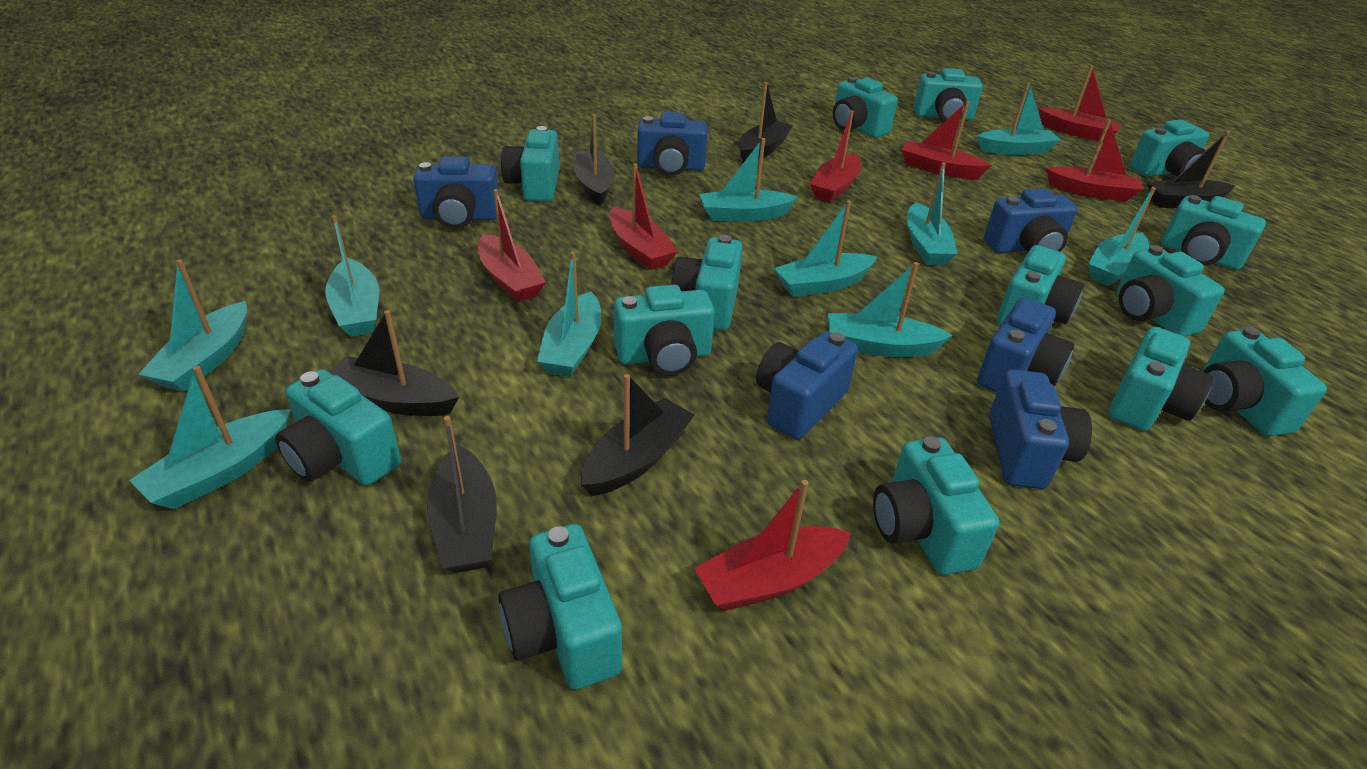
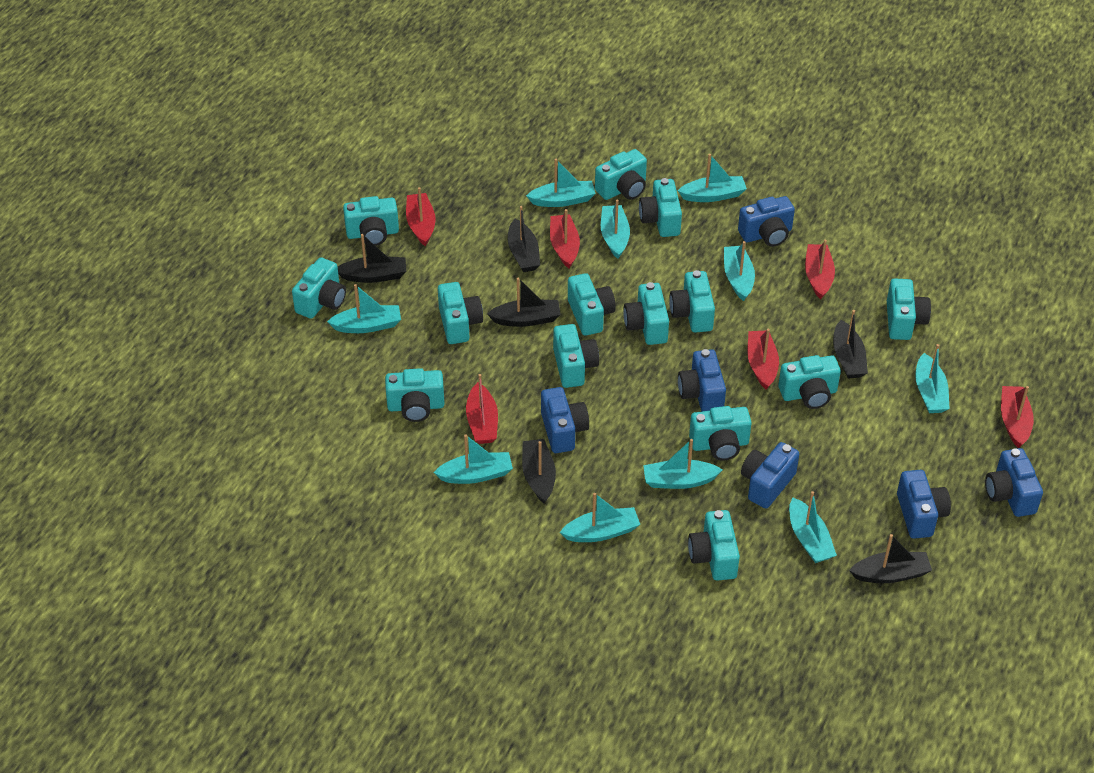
red boat: [478,189,546,302] [610,164,678,270] [694,480,851,611] [810,110,861,202] [901,101,992,179] [1038,65,1122,142] [1046,119,1143,202] = 7 -> [406,187,436,246] [466,374,498,444] [550,209,580,268] [747,329,779,390] [805,240,835,300] [1001,386,1034,448] = 6

